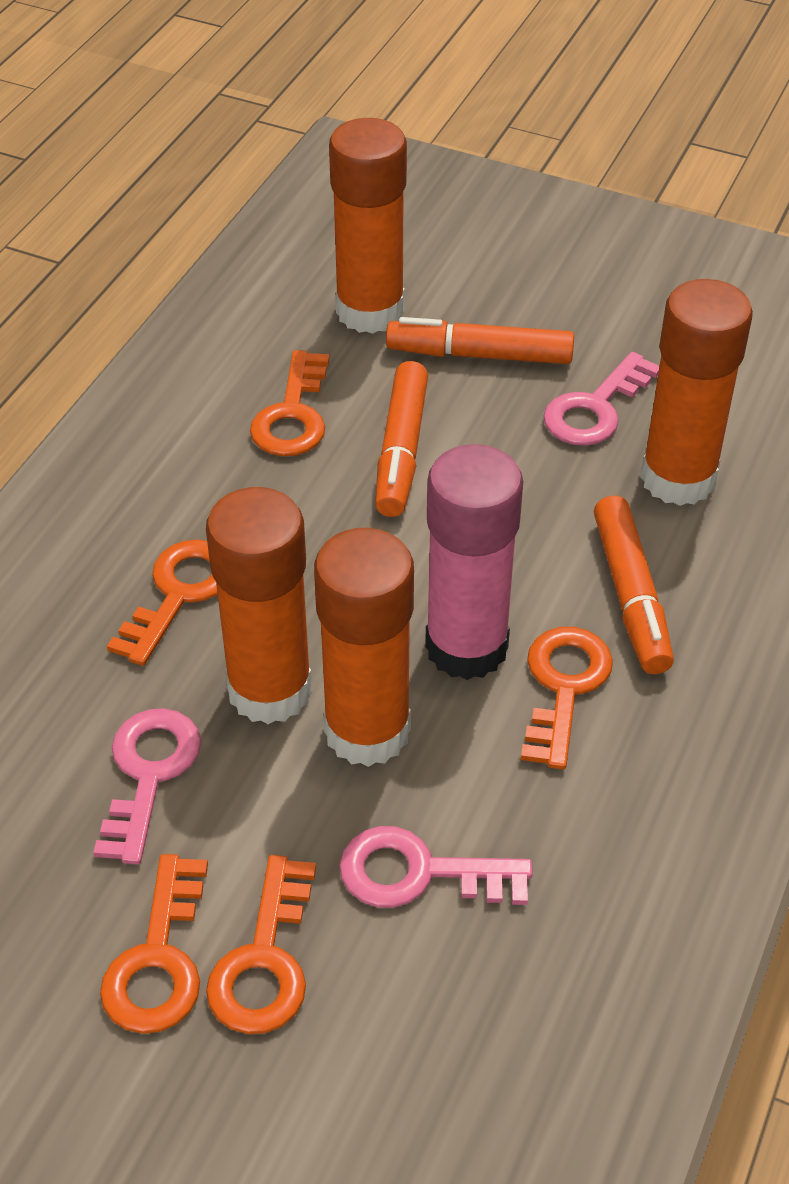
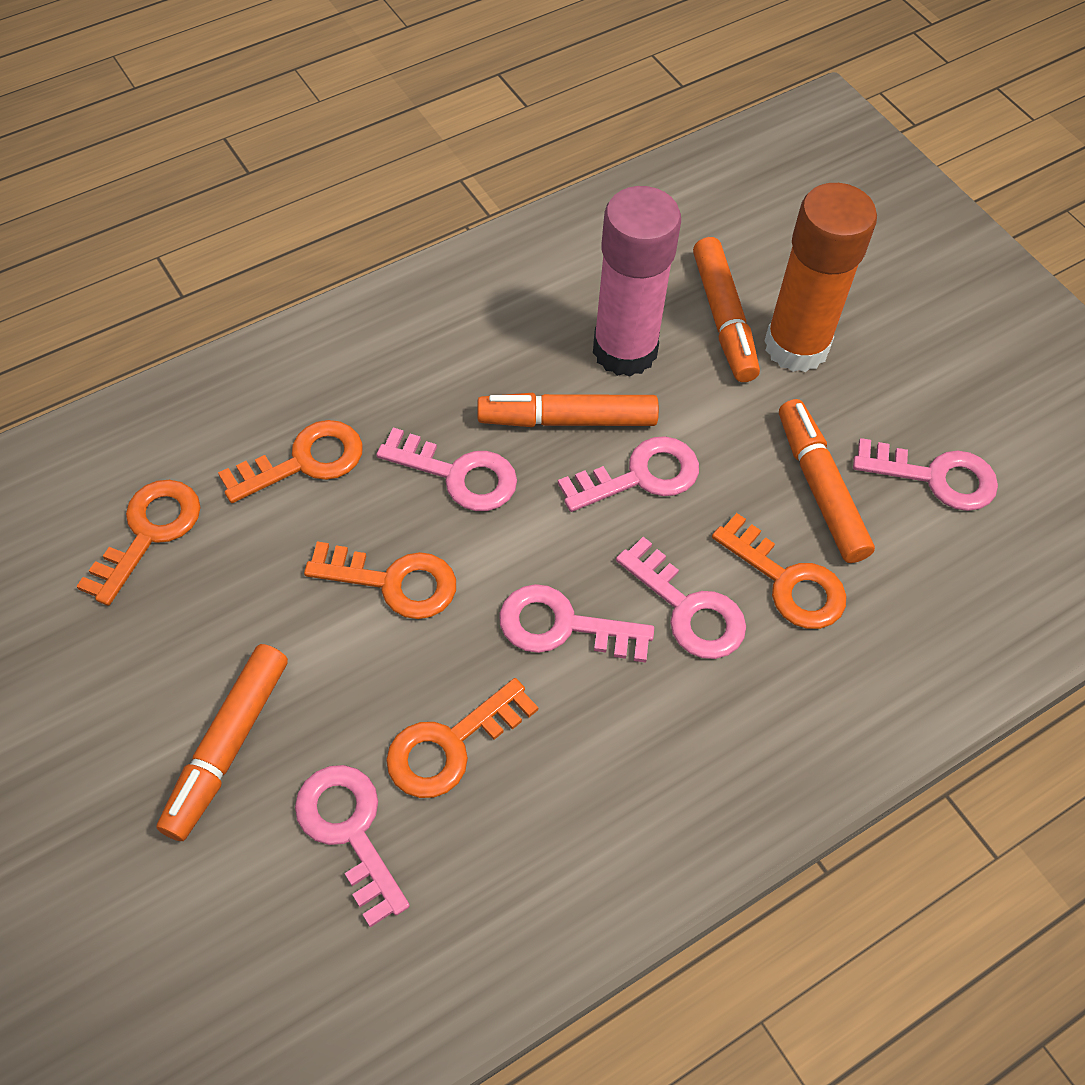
orange glue stick: [206,487,312,724] [314,528,414,767] [329,118,407,334] [640,279,753,506] = 4 -> [764,183,877,372] = 1
orange marker: [375,361,428,517] [386,317,574,364] [594,496,674,674] = 3 -> [157,644,288,841] [477,393,659,427] [693,237,760,382] [779,399,875,563] = 4
pink key: [93,708,201,864] [339,826,533,908] [543,352,659,446] = 3 -> [295,765,410,927] [376,428,517,511] [499,584,654,663] [558,436,699,512] [616,537,746,659] [853,438,998,511] = 6

